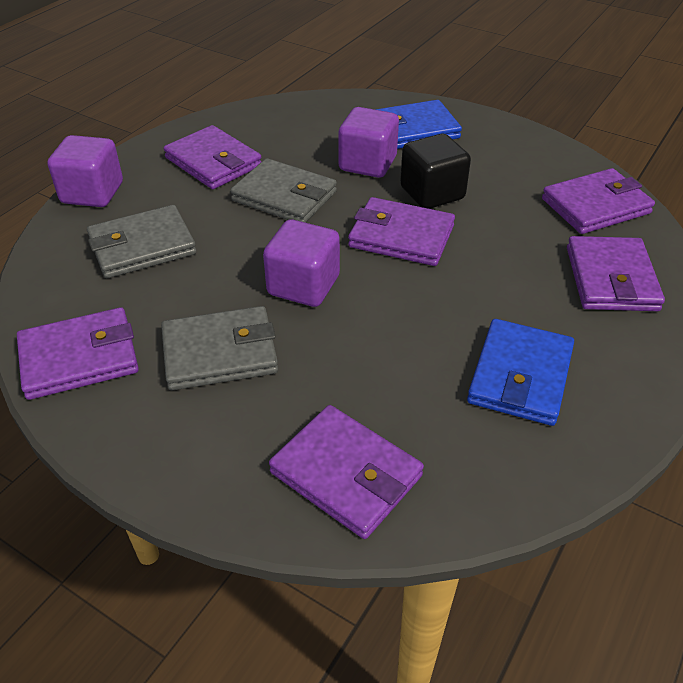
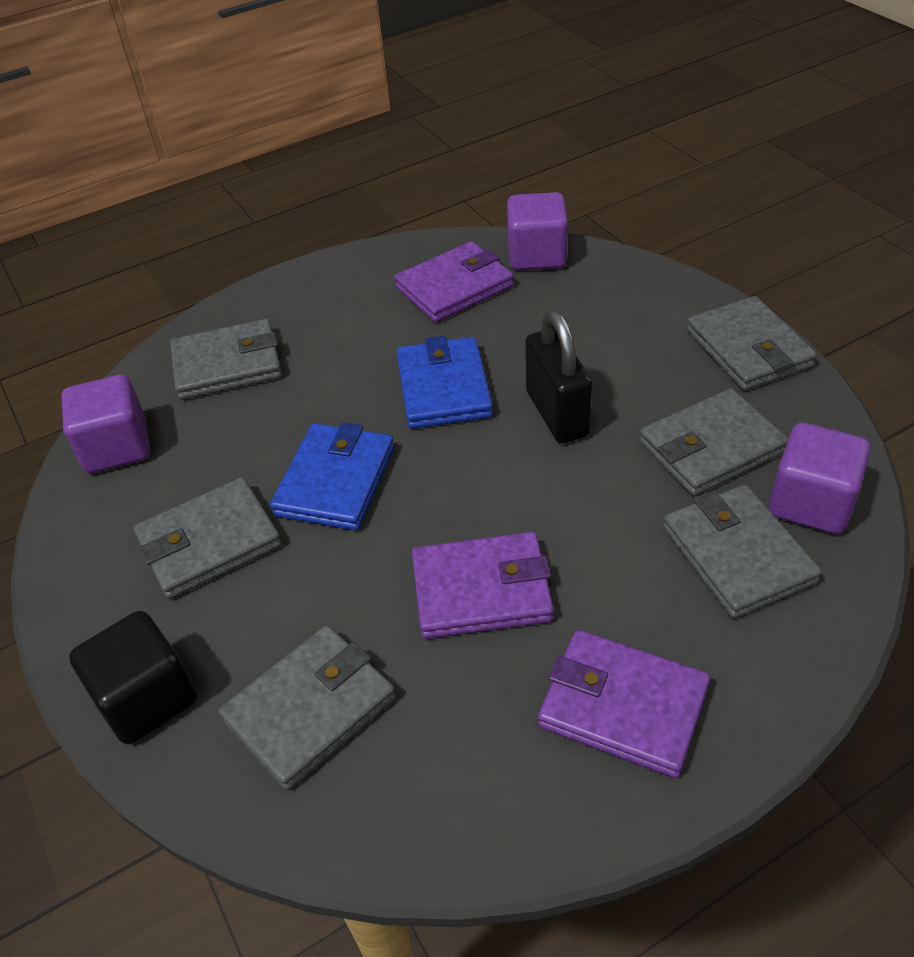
black padlock: none = 0 -> [525,310,592,444] = 1
grey wallet: [87,205,197,278] [161,306,278,390] [230,158,337,223] = 3 -> [133,477,282,599] [170,319,282,400] [219,625,396,791] [639,389,788,496] [663,485,822,619] [687,296,817,391] = 6
purple wallet: [17,307,139,400] [164,125,261,189] [269,405,424,539] [348,197,455,266] [542,168,655,234] [567,236,665,311] = 6 -> [395,241,514,322] [412,532,554,639] [538,630,710,778] = 3

